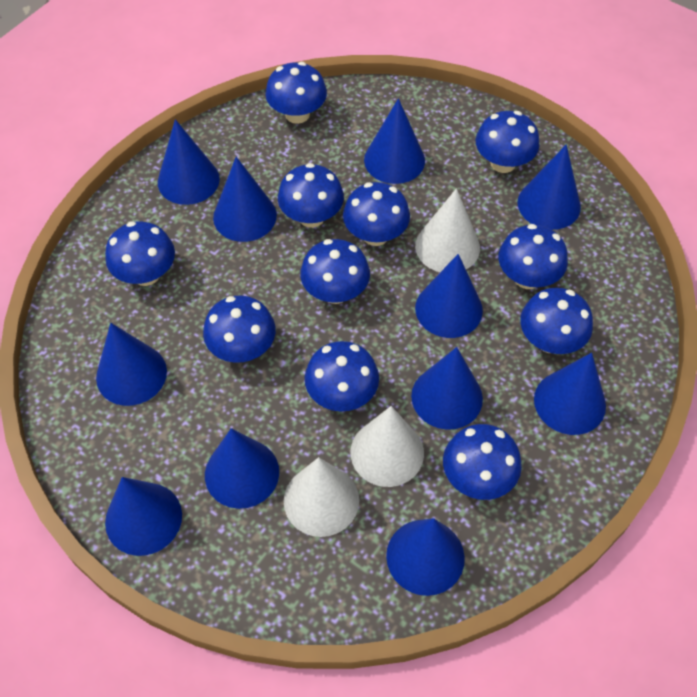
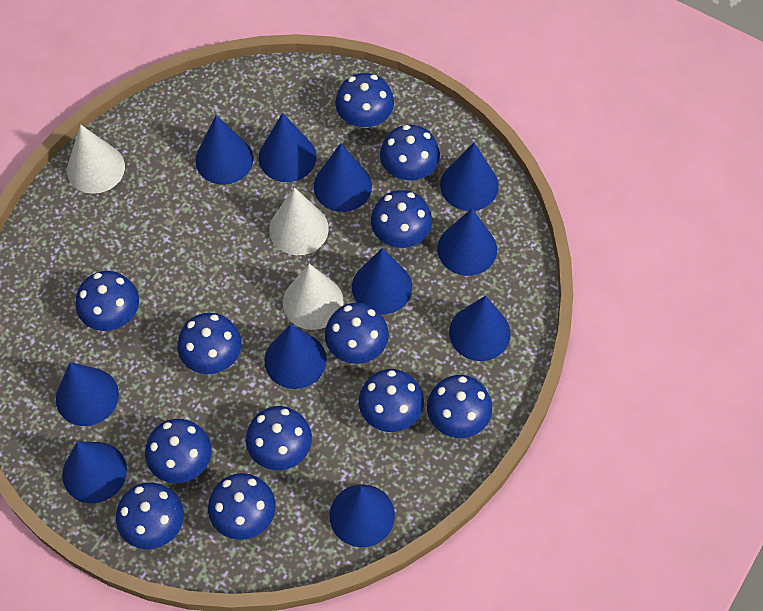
blue mushroom: [105,221,175,286] [203,295,276,363] [265,62,327,124] [278,163,344,228] [300,239,370,304] [305,341,379,412] [343,182,410,246] [443,424,522,500] [476,111,540,173] [498,224,568,289] [520,288,593,354] = 11 -> [76,271,139,331] [116,483,184,549] [145,419,212,483] [177,313,242,374] [208,473,276,540] [246,406,312,470] [325,303,389,364] [335,73,394,128] [359,369,424,432] [371,190,432,248] [380,125,440,180] [427,375,492,438] = 12

